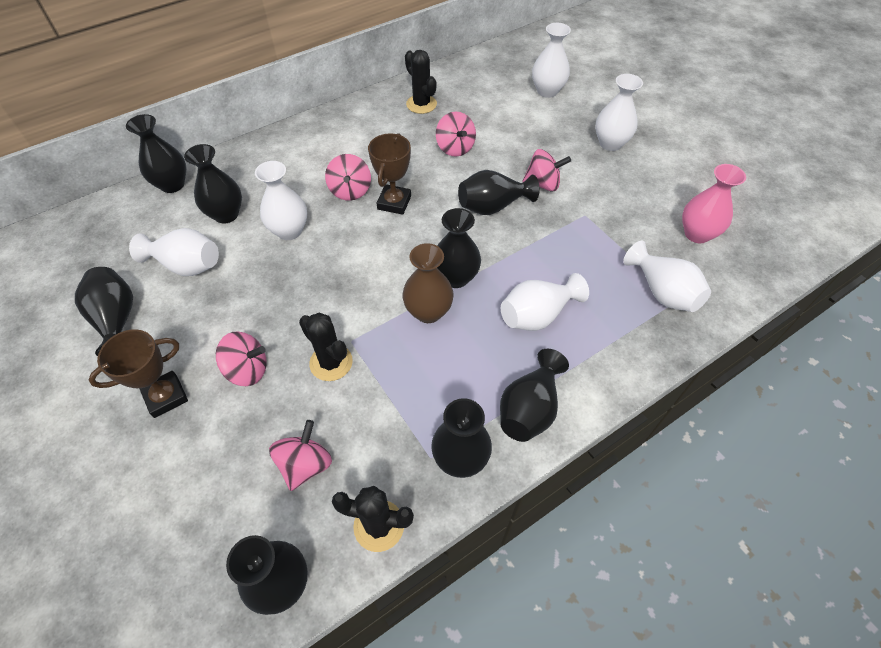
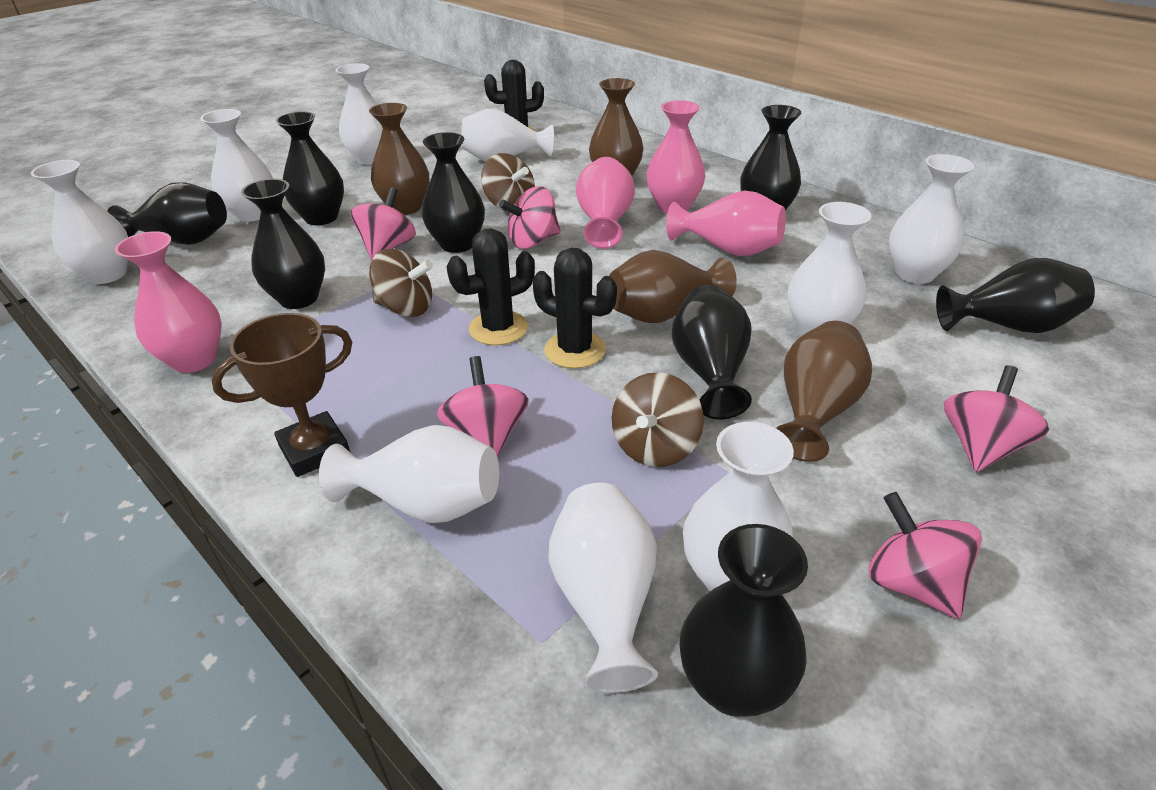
brown spinning top: none = 0 -> [369,249,433,317] [481,153,535,212] [612,372,704,467] = 3
brown trophy: [89,329,188,418] [368,133,411,215] = 2 -> [211,313,352,477] = 1
brown vase: [402,243,454,323] = 1 -> [369,103,429,215] [589,78,643,176] [609,250,737,323] [776,321,872,462] = 4
pink vase: [682,164,746,243] = 1 -> [115,231,222,373] [576,157,635,249] [647,100,705,213] [666,190,786,256] = 4
white vase: [129,228,219,276] [255,161,307,240] [501,273,589,331] [532,23,571,98] [595,74,643,151] [623,241,711,312] = 6 -> [31,160,128,284] [201,109,273,222] [319,425,499,523] [336,63,383,165] [461,109,554,161] [549,483,658,693] [683,422,794,591] [788,202,871,335] [889,154,974,284] = 9

